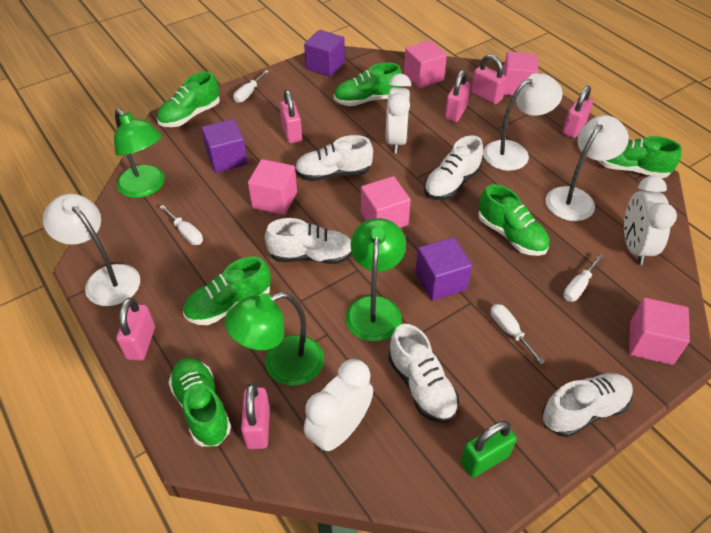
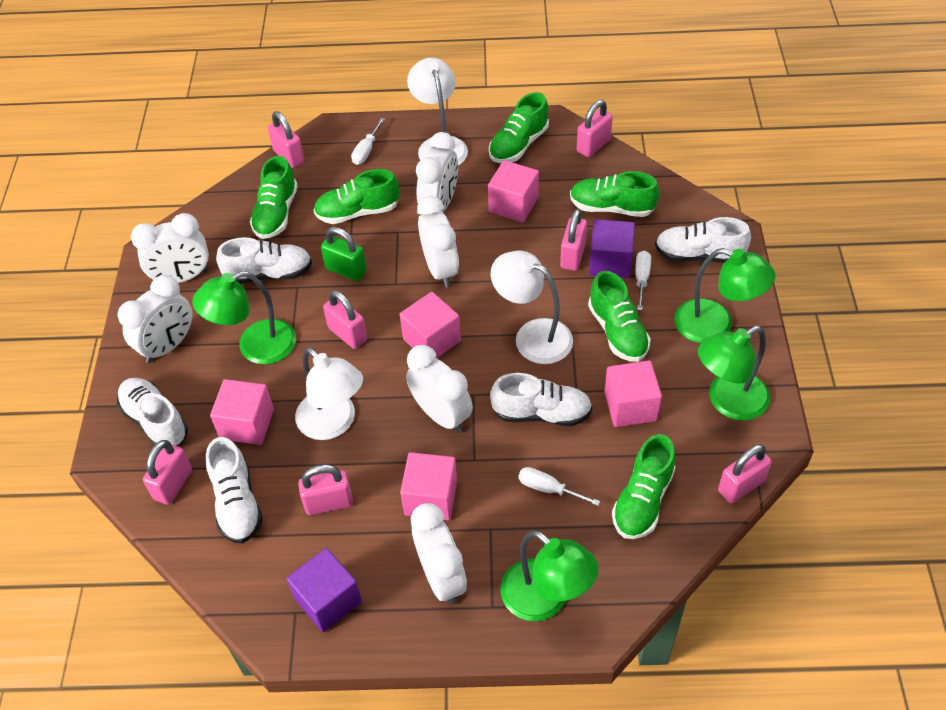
green lamp: [114,109,165,198] [225,292,324,386] [346,218,406,342] = 3 -> [192,271,296,364] [500,530,599,621] [674,248,776,343] [698,326,770,421] = 4
pink padlock: [116,298,155,361] [241,383,270,449] [279,90,302,143] [445,70,471,122] [471,54,507,104] [562,85,593,138] = 6 -> [143,440,192,505] [268,111,305,168] [298,464,353,515] [323,290,367,349] [560,209,587,271] [577,100,613,157] [718,444,772,504] = 7
purple cube: [201,119,248,173] [304,30,345,77] [415,237,472,301] = 3 -> [287,548,362,632] [589,219,635,278] = 2
white clock: [304,359,373,453] [386,74,411,153] [624,176,677,265] = 3 -> [118,275,192,363] [131,213,209,283] [406,345,473,433] [411,503,467,605] [416,132,458,212] [417,196,459,288] = 6
white screwdriver: [160,205,203,245] [233,70,269,103] [491,304,544,364] [563,254,604,302] = 4 -> [351,118,385,165] [518,467,600,506] [635,250,651,311] = 3

